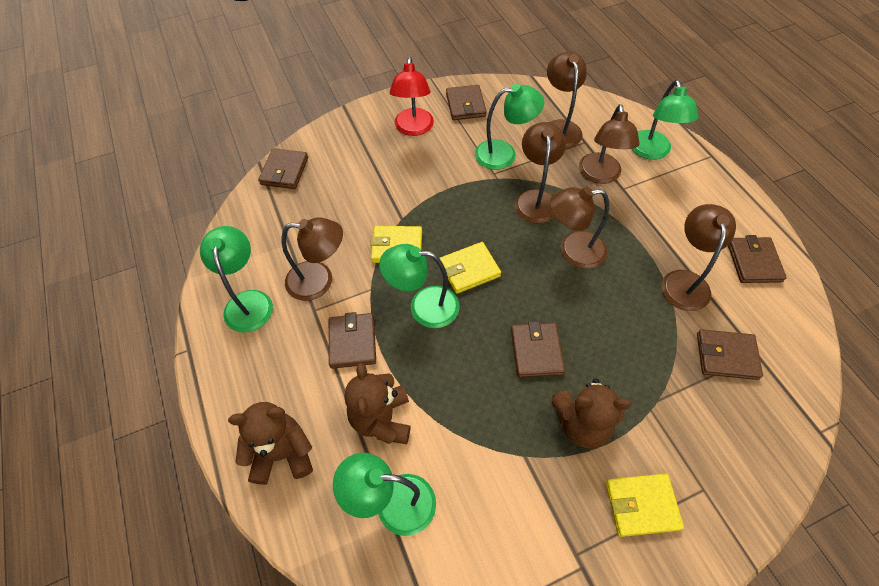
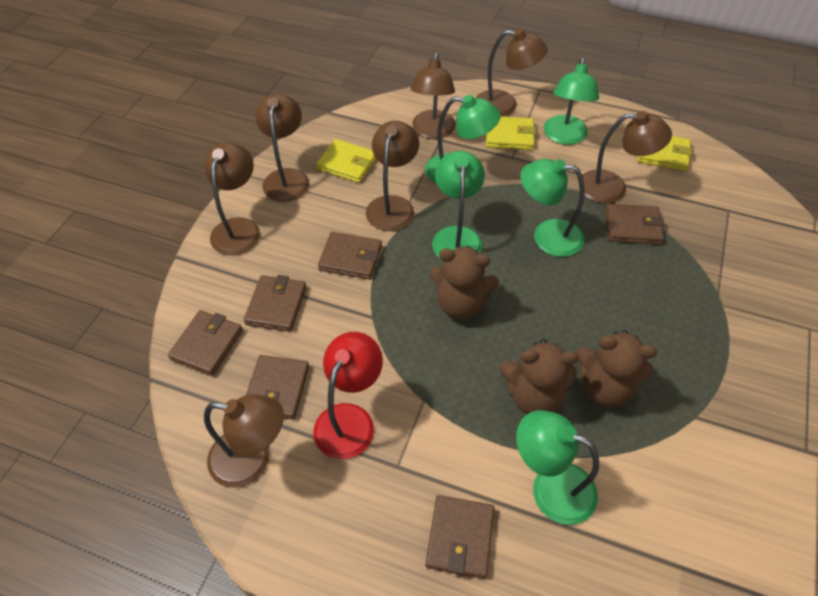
brown lamp: [282,217,343,301] [515,122,566,223] [547,52,587,148] [550,187,609,269] [579,104,640,184] [661,204,736,311] = 6 -> [204,394,284,488] [205,143,260,255] [255,93,309,202] [366,121,419,231] [411,53,456,139] [476,29,548,117] [578,111,672,203] = 7

